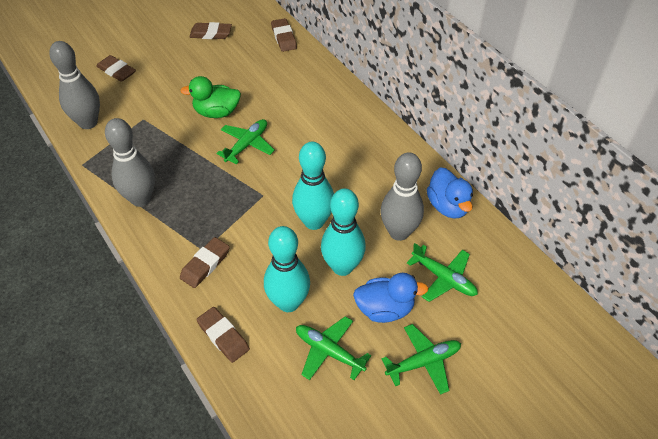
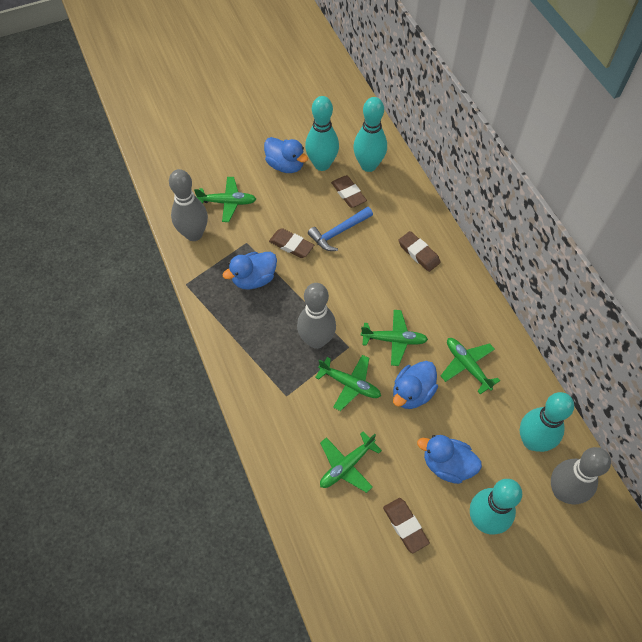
blue duck: [353,273,429,323] [427,167,473,219] = 2 -> [222,252,277,290] [264,137,308,173] [393,361,438,409] [417,435,482,484] = 4
blue hammer: none = 0 -> [308,207,373,251] = 1
brown eraser: [96,55,136,82] [180,237,230,288] [189,22,232,39] [196,307,250,363] [271,18,297,52] = 5 -> [269,228,314,258] [331,175,367,208] [383,498,430,553] [398,231,441,272] = 4
green duck: [180,76,241,118] = 1 -> none = 0
green plane: [216,119,275,165] [296,316,371,380] [382,324,461,395] [407,243,478,302] = 4 -> [194,177,256,222] [315,355,381,411] [320,431,382,493] [361,310,428,366] [441,338,500,394] = 5
turquoise bowling pin: [264,226,310,312] [292,142,334,230] [321,188,366,276] = 3 -> [305,96,339,171] [353,97,387,172] [470,479,522,535] [520,392,574,452] = 4

